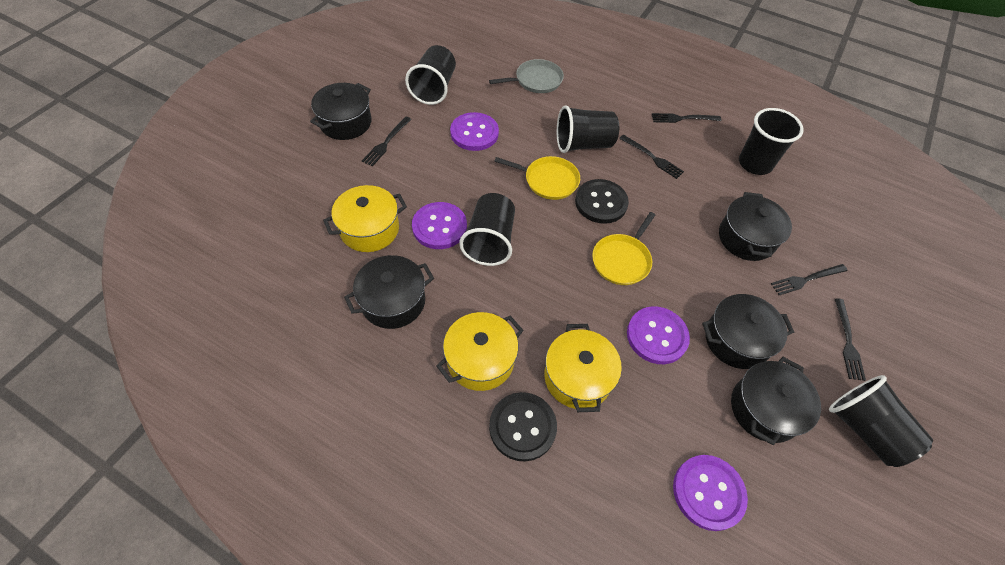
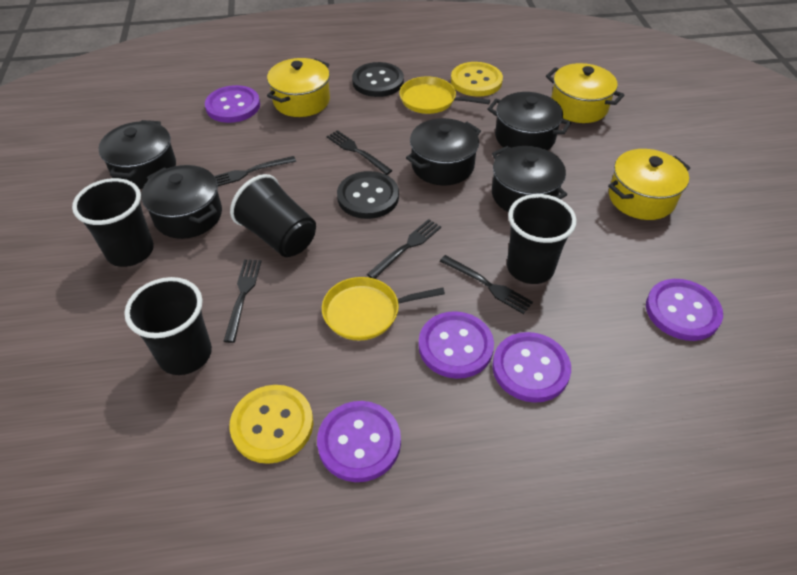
black cup: [405,45,456,105] [459,193,515,266] [557,105,619,153] [739,108,804,175] [829,375,933,467] = 5 -> [72,178,154,267] [124,277,212,375] [230,174,316,257] [507,194,577,284] = 4
grey pan: [489,59,564,93] = 1 -> none = 0
purple button: [412,202,467,249] [450,112,499,151] [627,306,690,364] [673,455,748,531] = 4 -> [205,85,260,123] [317,401,401,482] [419,311,494,379] [492,332,571,403] [646,279,723,341] = 5
yellow button: none = 0 -> [229,385,313,464] [451,62,503,97] = 2

